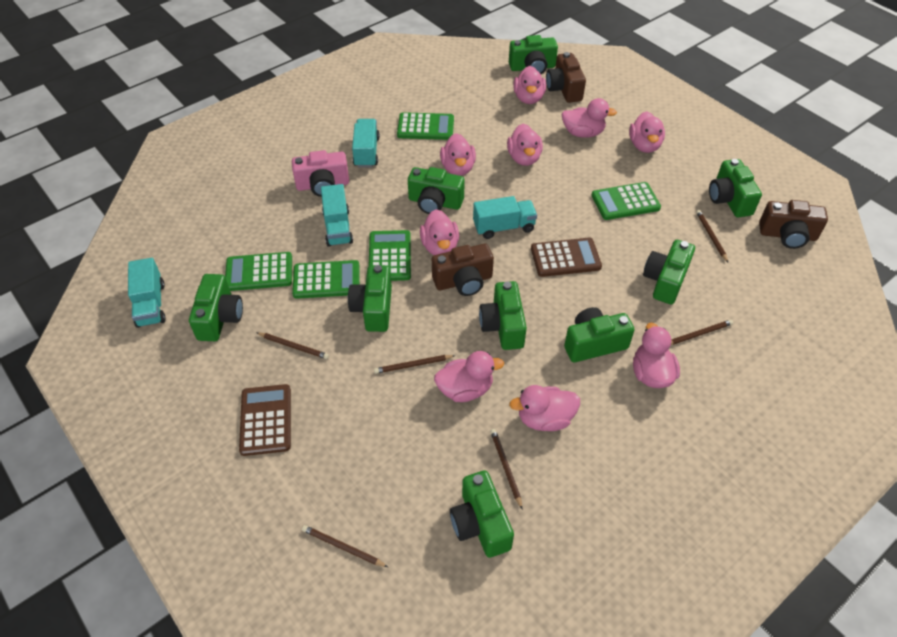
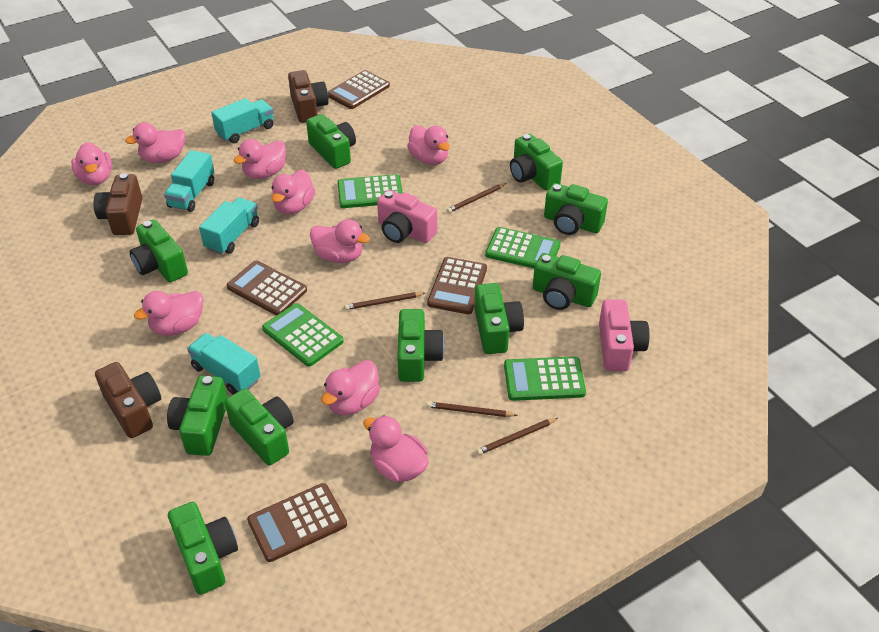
brown calculator: [239,384,291,456] [531,238,602,277] = 2 -> [227,261,307,316] [247,483,347,562] [328,70,390,109] [427,257,487,314] = 4
brown pencil: [256,332,329,359] [302,525,388,567] [374,355,456,374] [490,429,522,509] [671,320,733,345] [696,210,728,262] = 6 -> [344,292,425,310] [426,401,518,417] [447,183,507,213] [476,418,558,455] = 4
green calculator: [225,252,292,291] [292,260,360,299] [369,230,411,281] [397,112,454,140] [592,182,661,220] = 5 -> [262,303,344,367] [337,174,403,208] [485,227,561,268] [504,356,586,401] = 4
green camera: [189,274,243,341] [348,265,392,332] [408,167,465,214] [450,471,514,558] [479,281,527,350] [509,35,558,74] [564,307,635,362] [643,240,695,304] [709,159,762,217] = 9 -> [130,220,188,282] [167,376,228,456] [168,502,238,595] [225,389,294,466] [306,114,356,169] [397,309,445,382] [474,283,524,354] [510,134,563,190] [533,253,601,310] [544,183,608,235] = 10
pink camera: [292,150,349,197] = 1 -> [377,190,437,243] [599,299,649,371] = 2

